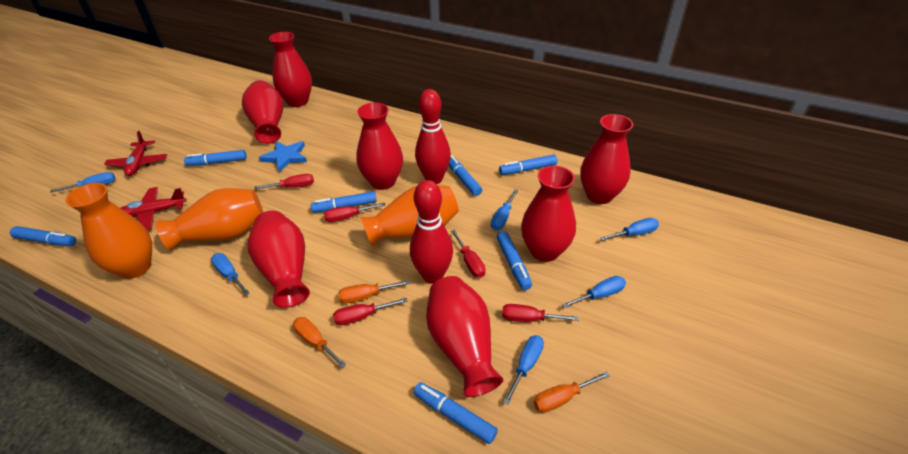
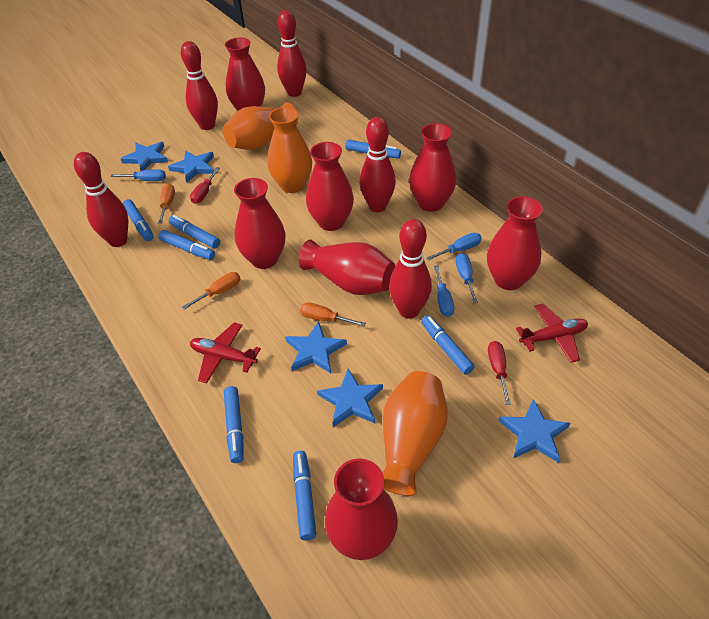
blue screwdriver: [50,172,116,193] [211,253,250,296] [491,189,518,230] [503,335,544,404] [562,276,626,308] [600,218,659,241] = 6 -> [111,169,166,181] [426,233,482,260] [434,265,454,317] [456,253,478,303] = 4
blue star: [259,141,307,172] = 1 -> [121,142,168,171] [168,150,214,182] [285,321,347,373] [317,369,383,427] [498,399,570,463] = 5
red bowling pin: [410,180,453,284] [415,89,451,184] = 2 -> [74,152,128,247] [181,41,218,130] [277,10,307,97] [359,117,396,212] [389,219,432,319] = 5
red screwdriver: [254,174,314,189] [324,203,386,222] [333,298,407,325] [451,230,486,278] [502,304,578,322] = 5 -> [190,167,220,204] [488,341,511,405] = 2

